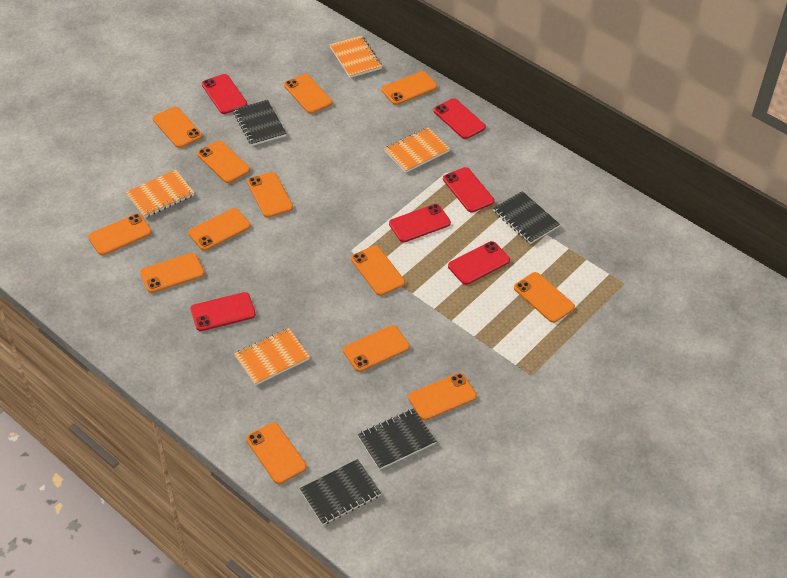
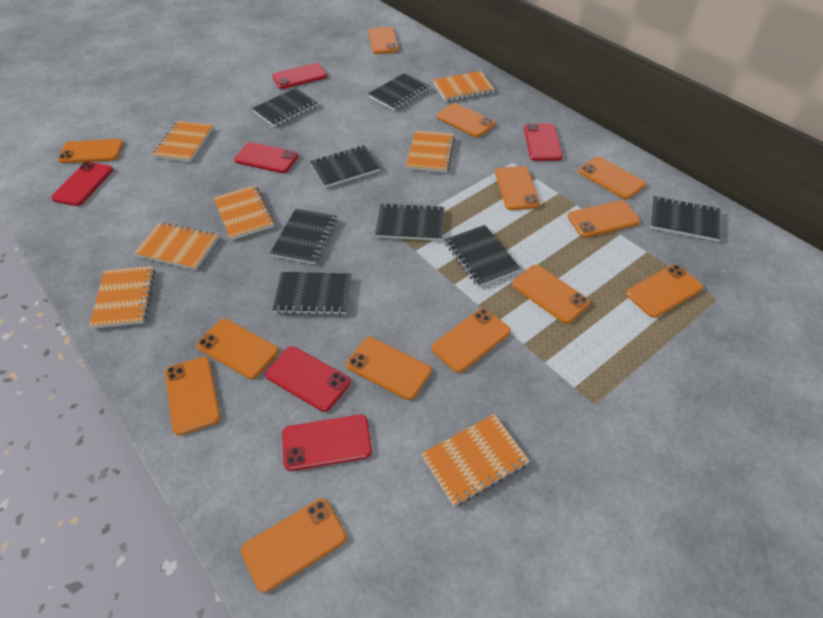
black notebook: [233,100,287,146] [300,459,381,525] [357,409,436,470] [493,191,560,244] = 4 -> [252,88,318,127] [270,208,337,264] [272,272,351,315] [310,145,381,188] [368,73,430,110] [375,203,444,241] [445,225,521,287] [650,196,721,242] = 8
orange notebook: [126,170,195,218] [234,328,310,385] [330,36,382,78] [384,127,450,173] = 4 -> [89,266,155,328] [134,222,218,270] [152,121,213,162] [213,185,274,240] [406,131,455,173] [421,414,530,506] [433,71,494,101] = 7

